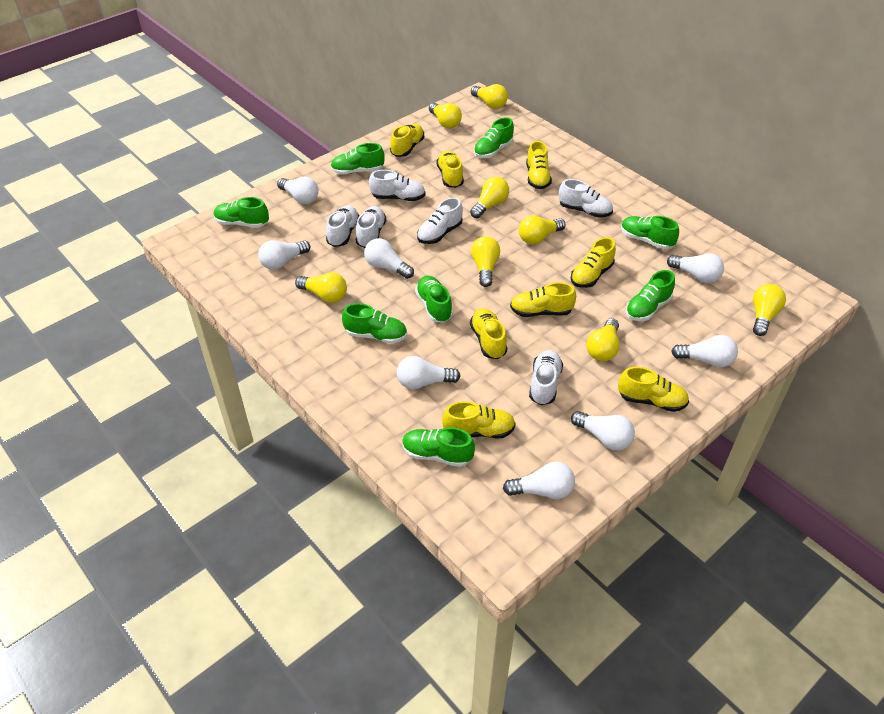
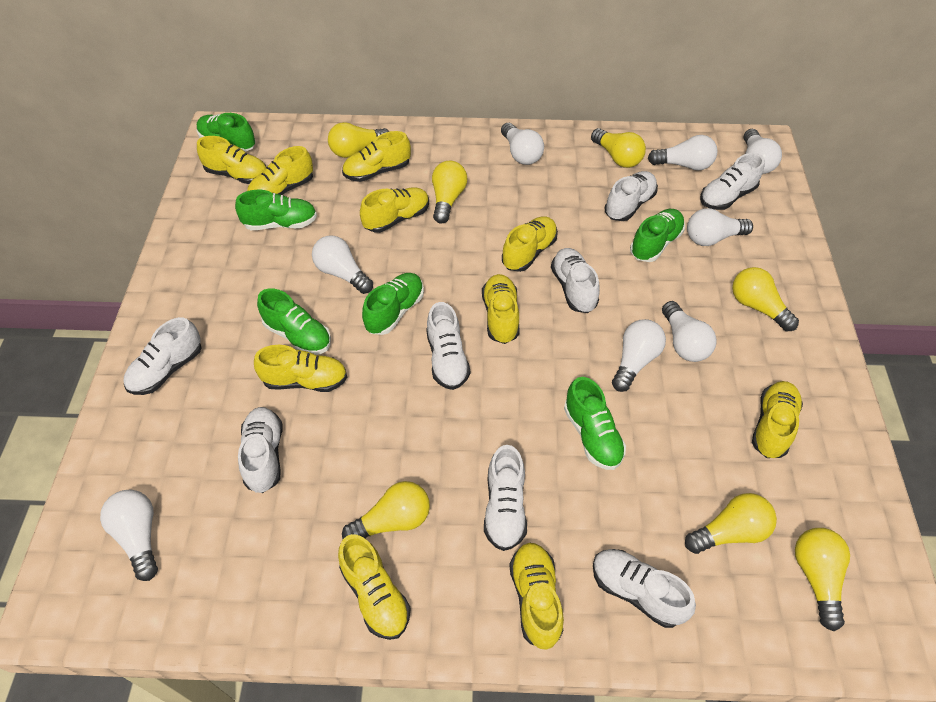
green shoe: [214,197,269,228] [330,143,385,175] [342,303,407,344] [402,427,475,467] [415,276,453,323] [474,117,514,158] [621,216,679,249] [625,270,675,321] = 8 -> [197,113,256,152] [235,190,317,230] [257,288,331,355] [362,273,424,335] [564,377,626,470] [630,209,685,262] = 6
white shoe: [326,205,359,247] [356,206,386,248] [369,170,426,201] [417,197,463,244] [529,350,563,405] [558,179,613,218] = 6 -> [124,317,202,395] [238,407,283,493] [426,302,470,390] [484,445,527,551] [551,248,600,313] [593,549,696,628] [605,171,658,221] [700,153,765,210] = 8
yellow light bulb: [295,272,347,303] [429,103,462,129] [470,177,509,218] [471,84,508,109] [471,236,500,287] [519,216,565,244] [586,318,620,361] [753,284,786,336] = 8 -> [328,122,389,158] [342,481,430,539] [432,161,468,224] [591,128,646,168] [685,493,777,554] [732,267,799,331] [795,528,850,631] = 7
yellow shoe: [390,124,424,157] [436,151,464,188] [442,401,516,438] [470,308,507,359] [510,282,576,317] [526,141,552,189] [571,237,616,288] [618,367,689,412] = 8 -> [197,136,266,184] [247,146,313,195] [254,345,347,392] [338,534,411,640] [342,131,411,182] [360,187,429,233] [482,274,520,344] [502,216,558,272] [509,543,564,650] [752,381,803,458] = 10

